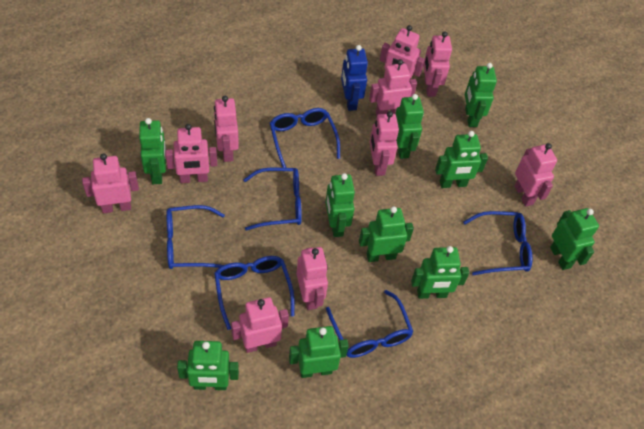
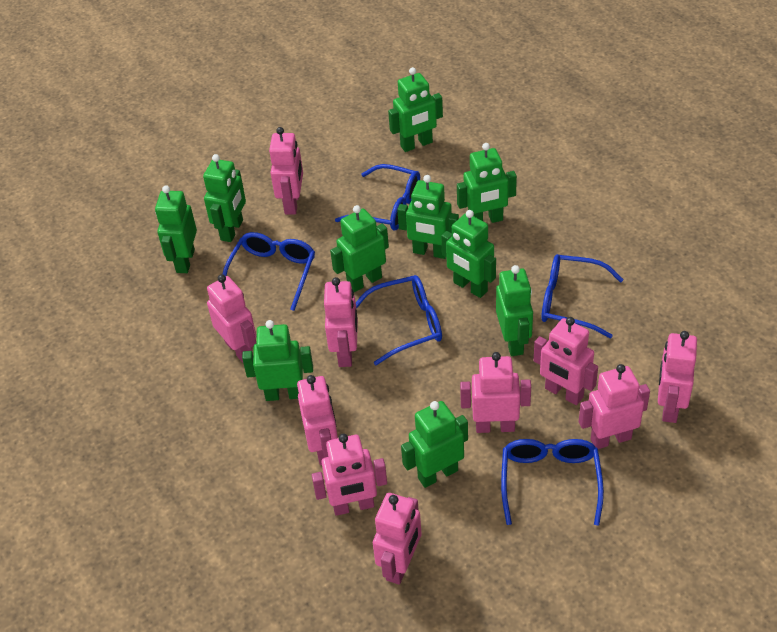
blue glasses: [166,205,225,269] [214,256,295,330] [243,168,302,230] [270,108,340,168] [326,290,413,358] [463,211,533,275] = 6 -> [223,232,315,311] [335,164,420,231] [356,275,442,365] [501,439,604,526] [541,254,623,338] = 5
blue robot: [341,45,368,111] = 1 -> none = 0

